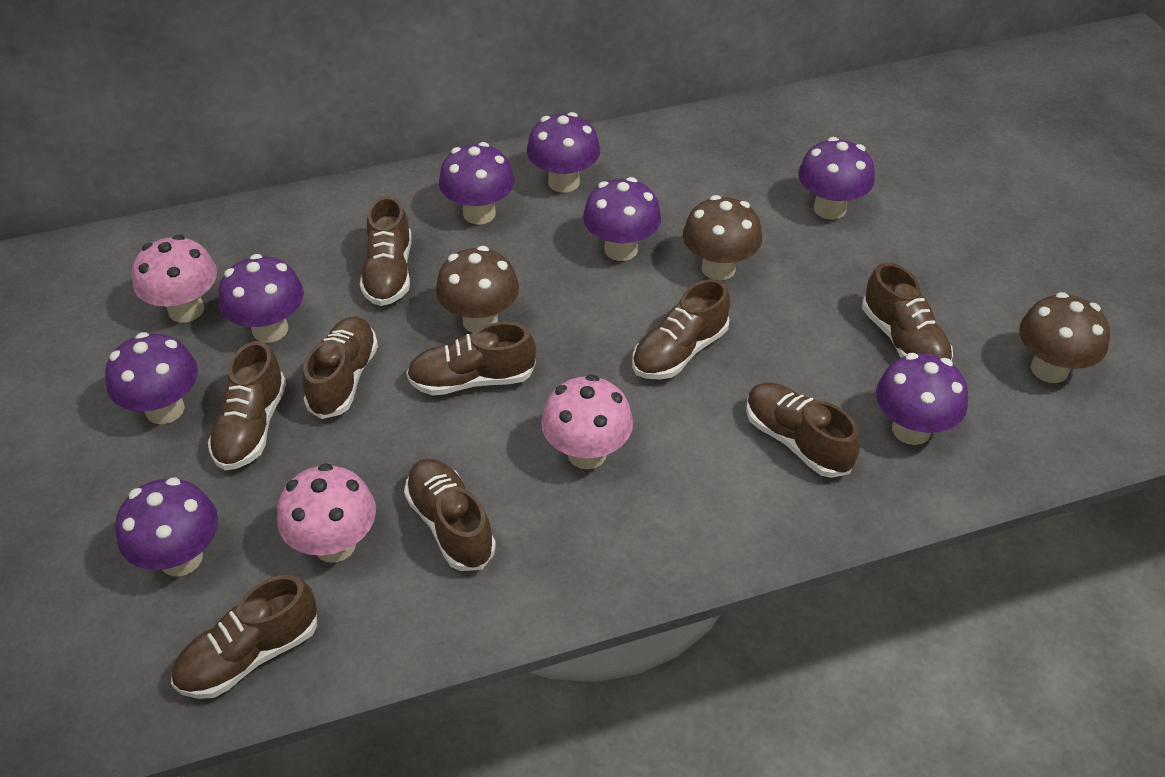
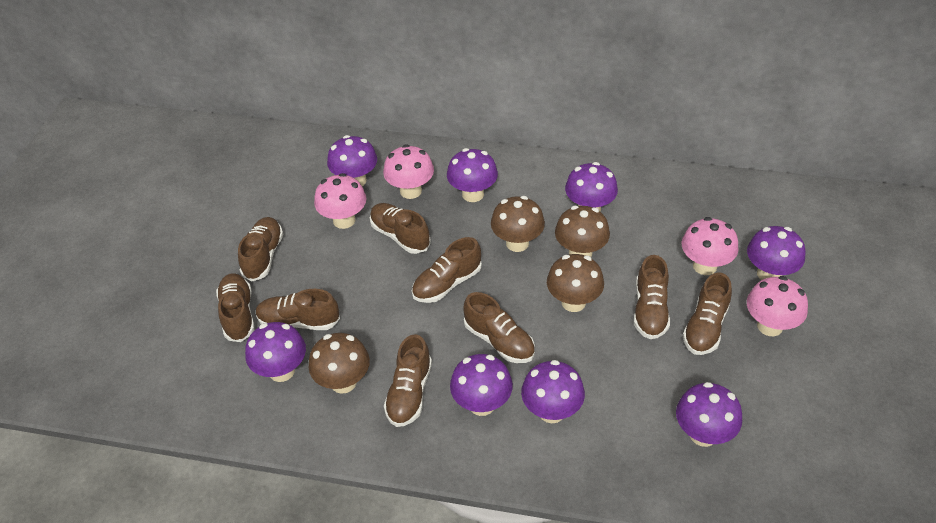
brown mushroom: [436,246,519,333] [683,195,762,280] [1019,292,1110,383] = 3 -> [308,333,370,394] [491,196,545,252] [547,254,604,312] [555,205,610,257] = 4
pink mushroom: [132,235,217,322] [277,463,376,563] [541,375,633,469] = 3 -> [314,173,367,229] [383,145,434,199] [681,217,739,275] [747,276,808,336] = 4

